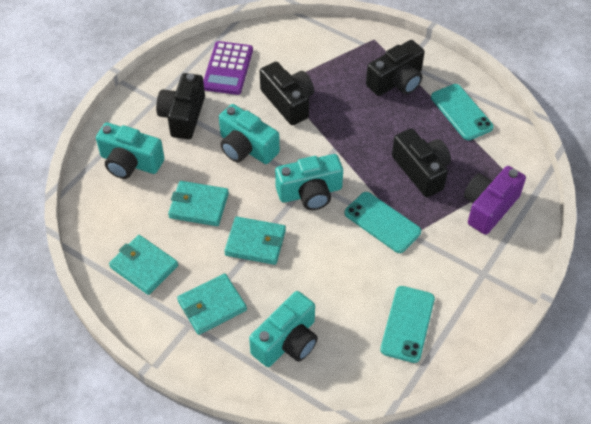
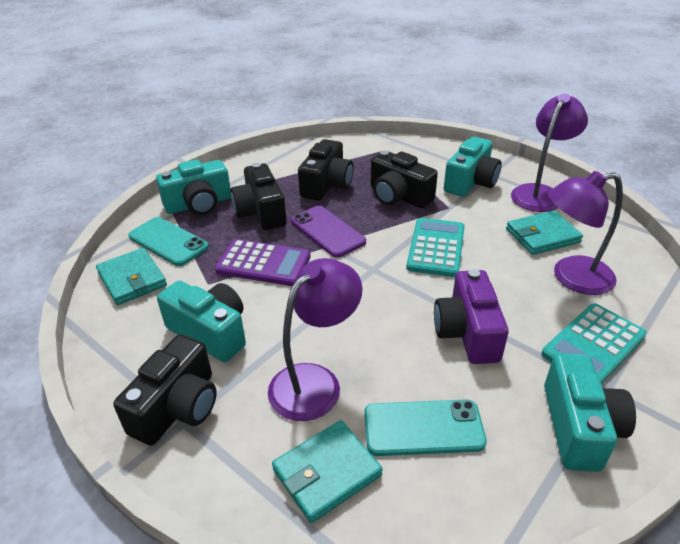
purple lamp: none = 0 -> [268,258,362,421] [511,93,588,212] [548,171,623,295] = 3
purple phone: none = 0 -> [291,206,366,258] = 1
turquoise calculator: none = 0 -> [406,218,465,277] [541,304,647,384] = 2
turquoise phone: [344,192,421,253] [380,286,435,363] [431,84,494,140] = 3 -> [128,217,209,266] [364,399,487,456] = 2
turquoise wallet: [109,235,178,295] [168,181,229,226] [177,273,247,335] [224,217,286,265] = 4 -> [96,248,167,305] [272,420,383,523] [506,210,583,255] = 3

